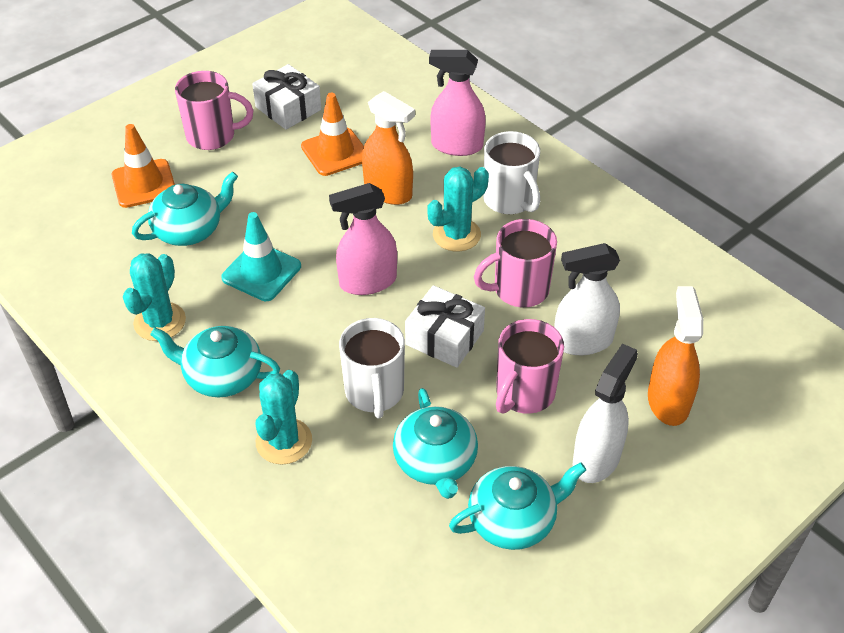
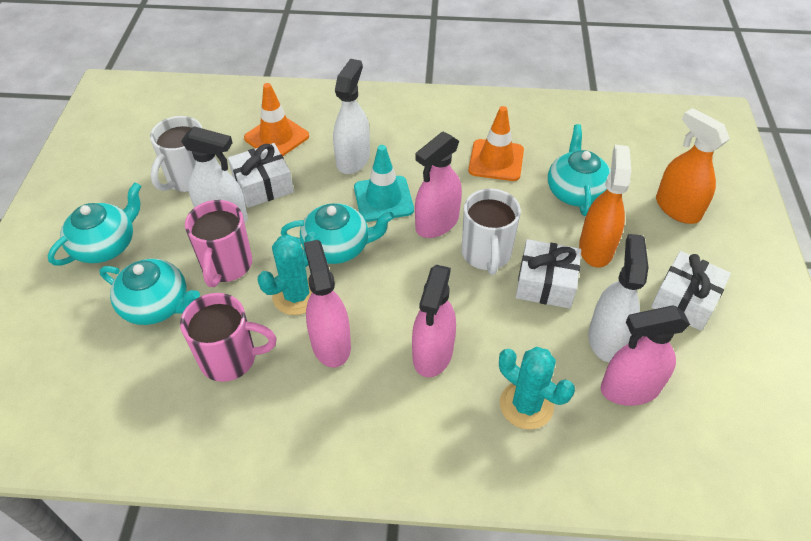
pink mug: [175,71,254,150] [474,219,557,307] [496,319,564,414] = 3 -> [180,293,277,382] [185,200,253,287] = 2
pink spray bottle: [329,183,397,295] [429,50,486,156] = 2 -> [304,240,351,368] [412,265,456,377] [415,132,462,238] [601,306,690,406] = 4
turquoise cactus: [123,253,186,341] [256,370,312,465] [428,166,489,252] = 3 -> [258,232,320,315] [499,347,575,429] = 2
white gift: [252,64,321,130] [405,285,485,368] = 2 -> [228,143,294,208] [516,239,581,309] [651,251,731,331] = 3
white spray bottle: [554,243,620,355] [573,344,638,483] = 2 -> [181,126,248,223] [333,59,370,174] [588,234,649,362] = 3

